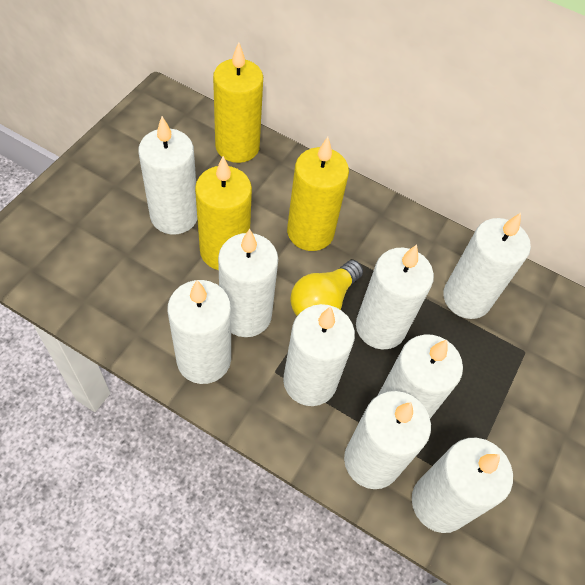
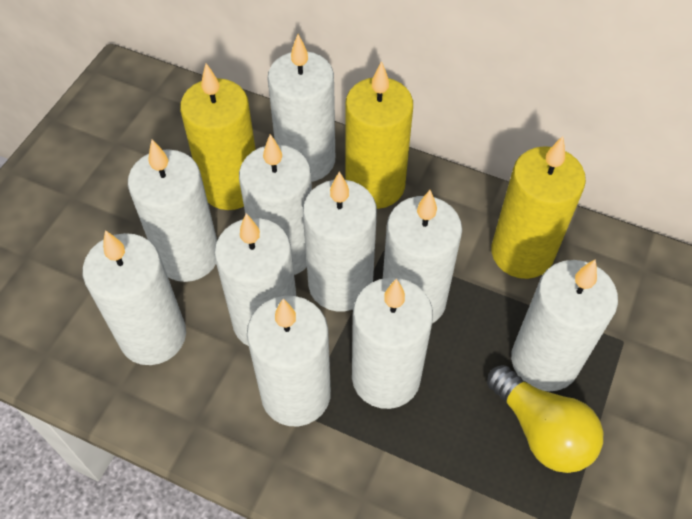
white candle: [138,116,197,235] [168,280,231,384] [218,229,278,337] [283,304,355,406] [344,391,431,489] [356,245,434,349] [378,335,463,418] [412,438,513,533] [443,213,531,319] = 9 -> [83,230,186,365] [128,140,217,282] [214,214,296,346] [239,134,312,275] [247,296,331,426] [268,34,335,182] [303,172,377,312] [352,278,433,409] [383,190,462,323] [511,259,618,391] = 10

